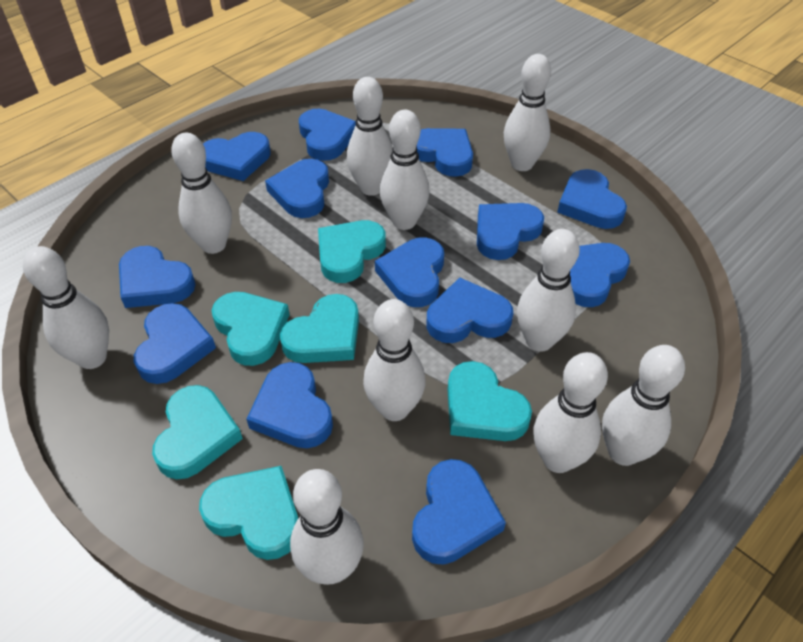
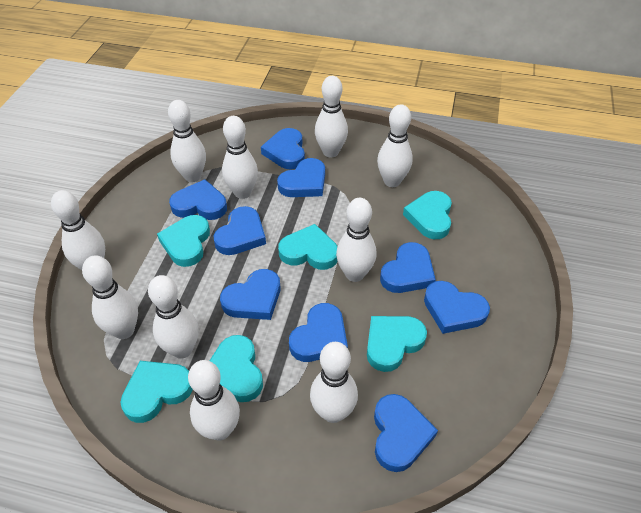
blue heart: [119,246,196,308] [134,303,216,384] [203,132,271,181] [247,362,333,448] [265,159,329,218] [299,109,356,161] [375,237,444,307] [412,459,506,565] [416,128,473,177] [426,278,513,343] [477,203,544,260] [557,169,627,229] [570,243,630,307] = 13 -> [169,179,227,220] [214,206,266,255] [220,269,280,320] [261,128,305,169] [277,158,325,197] [289,303,348,362] [374,394,438,472] [380,242,436,293] [424,281,490,334] = 9

